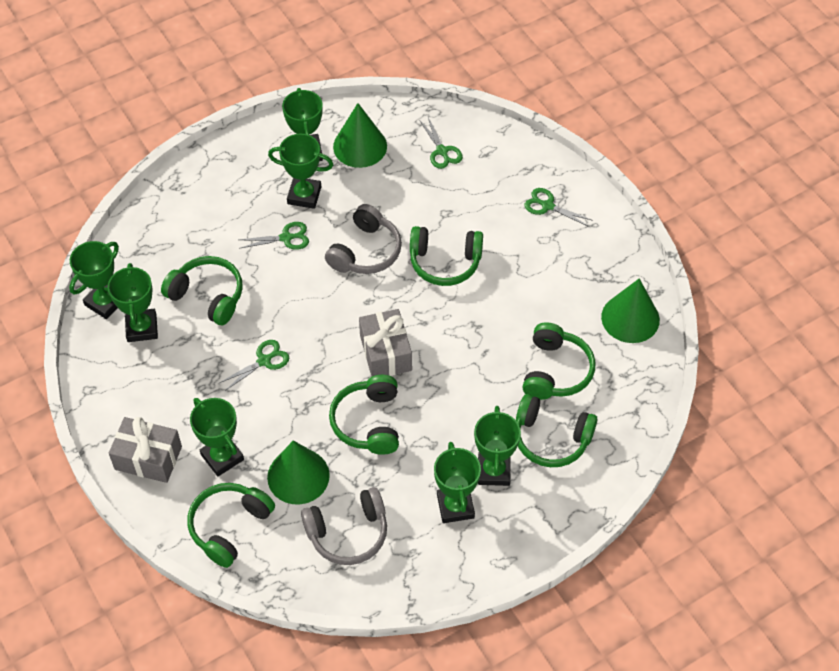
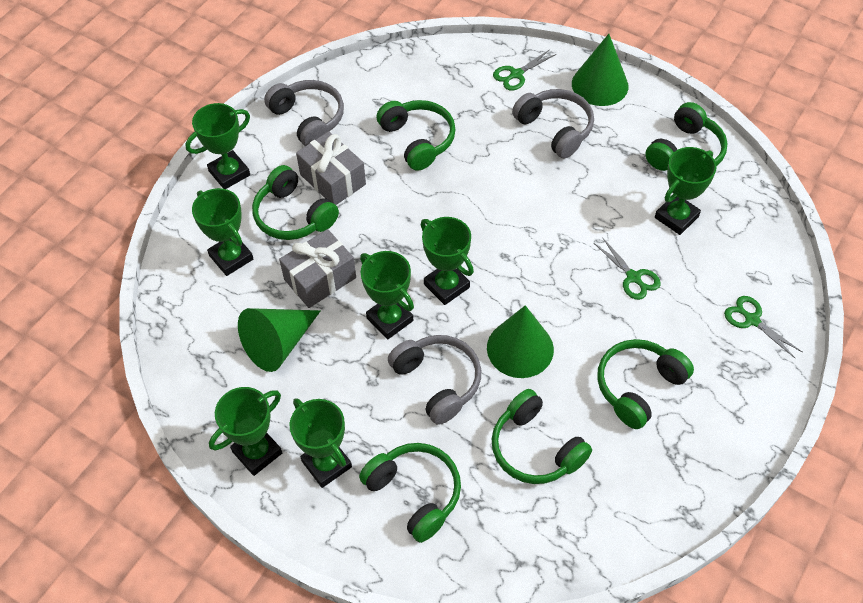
green scissors: [220,340,289,391] [239,222,309,250] [419,118,463,169] [524,188,593,227] = 4 -> [493,49,556,91] [594,237,661,300] [724,296,802,359] = 3
grey headphones: [301,487,387,565] [325,204,402,274] = 2 -> [264,80,344,146] [388,335,481,425] [512,89,594,158] = 3

